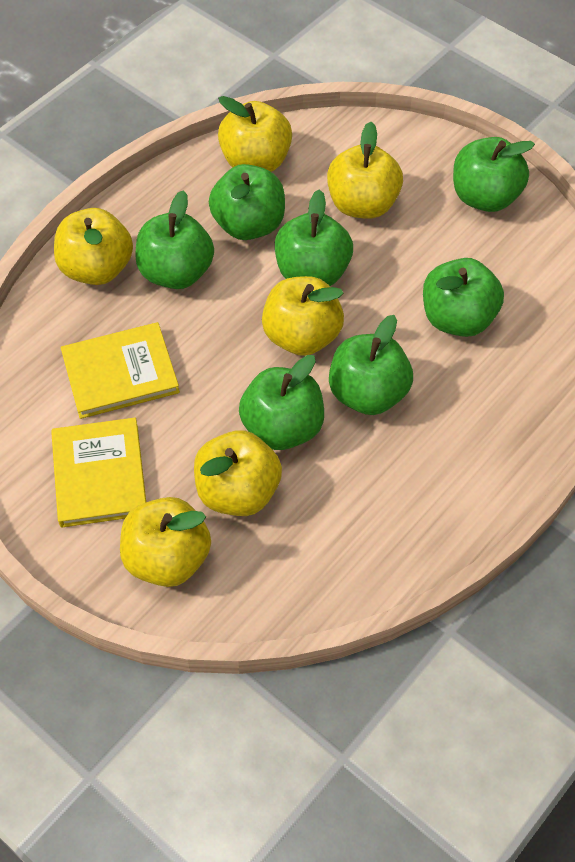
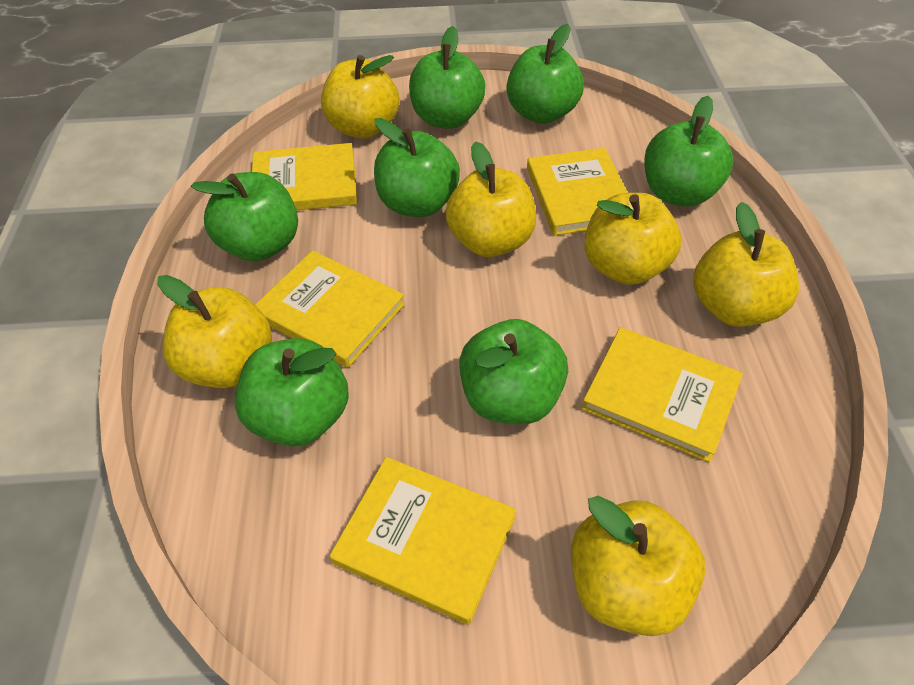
yellow book: [51,418,146,528] [61,322,180,419] = 2 -> [252,143,357,210] [255,250,405,368] [330,457,516,625] [527,148,628,236] [582,327,743,462] = 5

